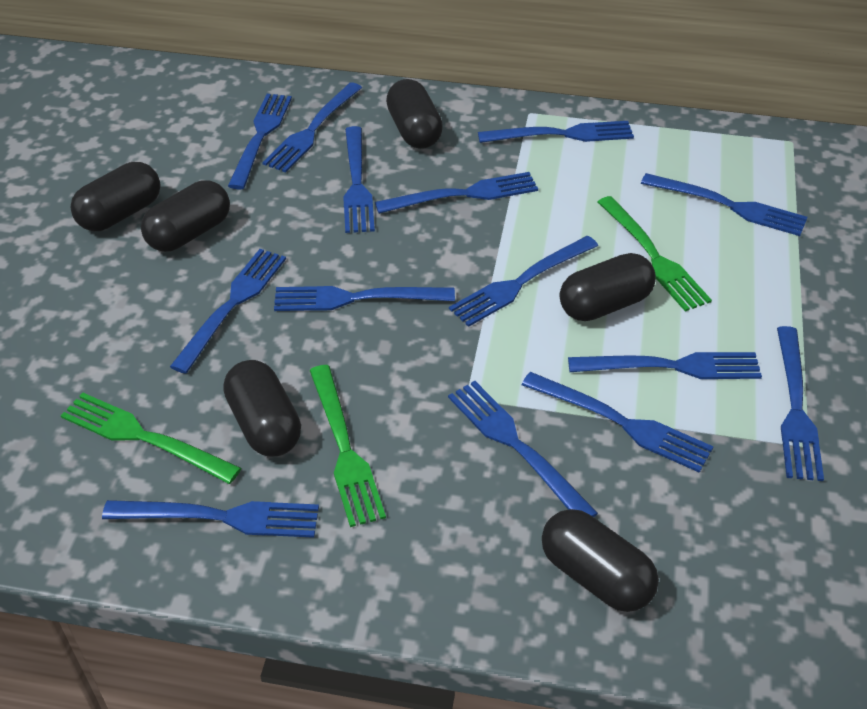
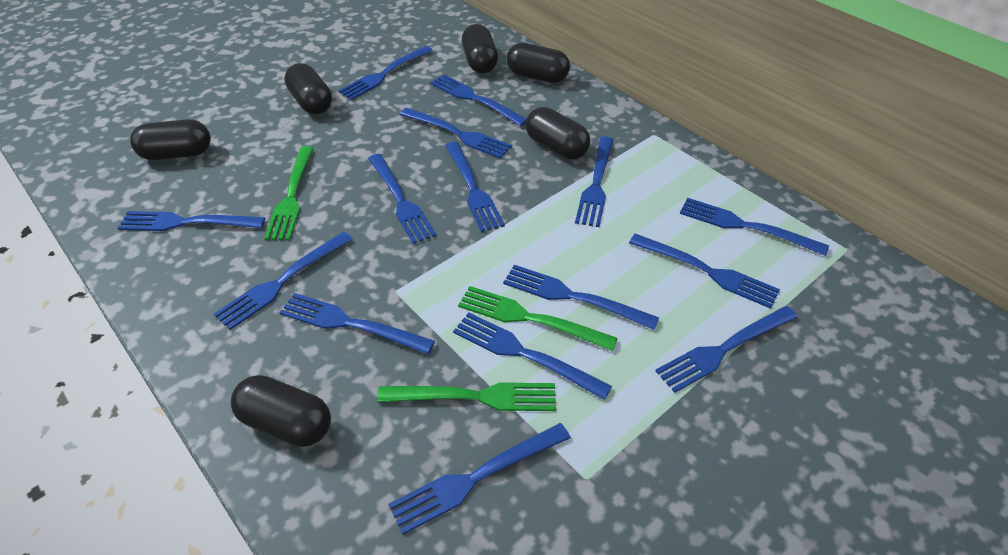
blue fork: [102,500,319,538] [170,249,286,374] [228,94,292,190] [262,82,362,173] [274,286,455,311] [343,126,375,233] [375,172,538,214] [448,381,598,517] [449,236,598,327] [478,121,634,143] [522,372,714,473] [568,352,762,379] [641,173,807,236] [777,326,824,481] = 14 -> [118,211,265,231] [214,232,353,330] [279,293,435,354] [338,46,433,100] [368,154,437,244] [388,423,570,535] [400,108,512,159] [430,74,526,126] [445,142,505,232] [453,312,612,400] [503,265,659,330] [575,136,613,227] [629,233,780,309] [655,306,798,393] [680,198,829,256] = 15

